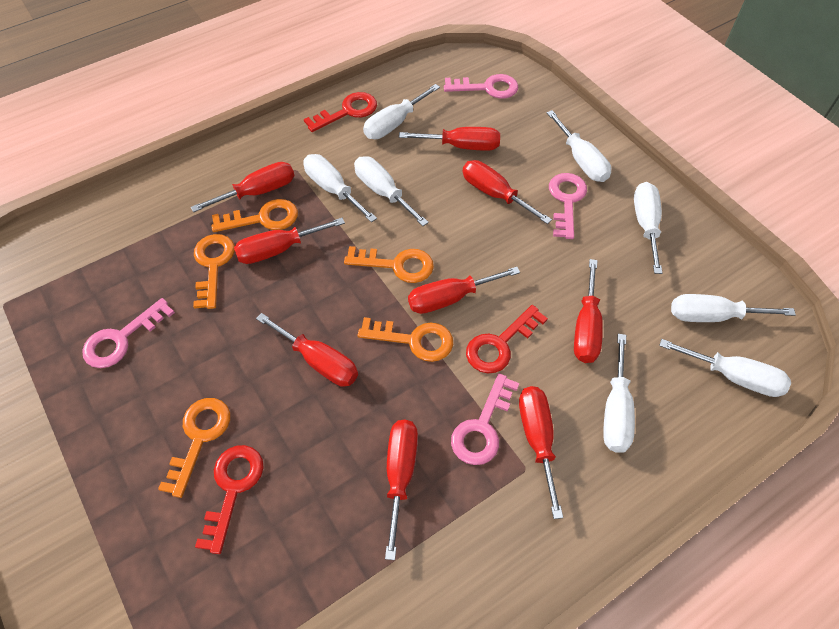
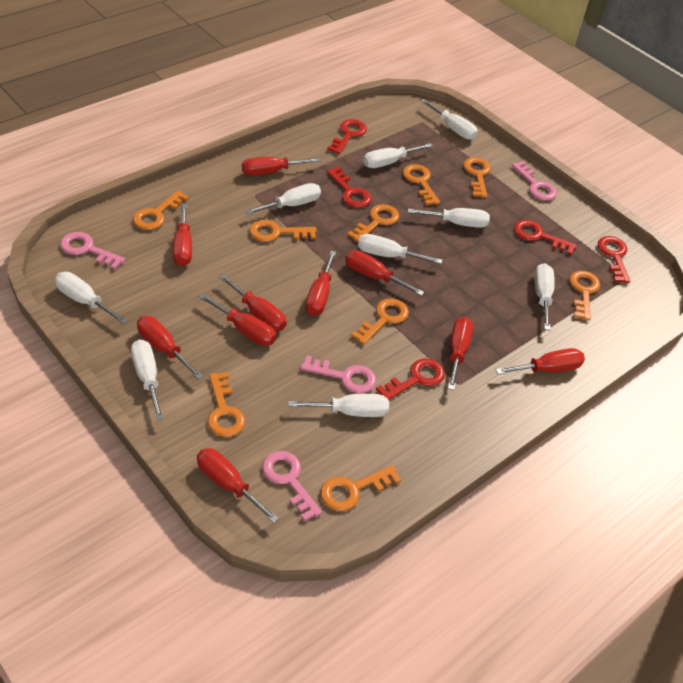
orange key: [158,398,230,498] [193,234,235,309] [211,199,298,232] [344,246,434,283] [358,317,453,362] = 5 -> [133,190,189,230] [208,372,245,437] [249,220,317,242] [321,465,401,511] [347,204,399,242] [351,298,409,345] [403,164,440,206] [463,157,491,198] [569,271,600,321] = 9
red key: [195,445,264,554] [304,92,377,132] [466,305,548,373] = 3 -> [327,119,367,154] [327,167,371,208] [376,358,445,400] [514,220,577,255] [598,236,631,283] = 5
red screwdriver: [191,162,294,212] [234,218,345,264] [256,313,358,387] [385,420,418,560] [399,127,500,151] [408,267,520,314] [462,160,552,224] [519,386,563,519] [574,259,603,363] = 9 -> [137,316,204,380] [173,203,192,266] [197,448,279,523] [199,293,276,346] [219,274,287,331] [242,157,320,176] [305,250,336,316] [345,250,424,296] [448,317,473,390] [496,348,585,375] = 10
white screwdriver: [303,154,377,222] [354,156,429,226] [363,84,440,139] [547,110,611,182] [603,334,635,453] [634,182,662,274] [659,339,791,397] [671,294,796,322] = 8 -> [55,272,128,324] [131,340,164,420] [245,183,321,214] [288,394,389,417] [358,234,443,264] [363,143,433,168] [408,208,490,228] [420,99,478,140] [534,263,555,330] = 9

